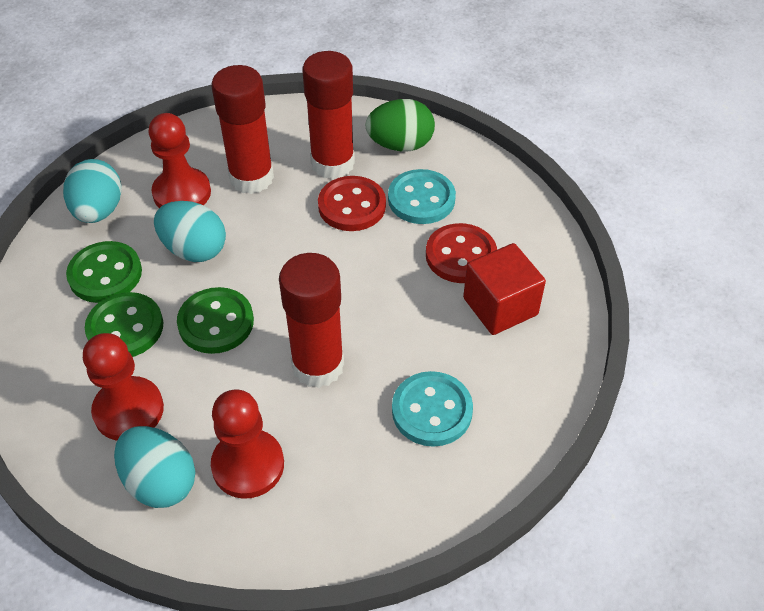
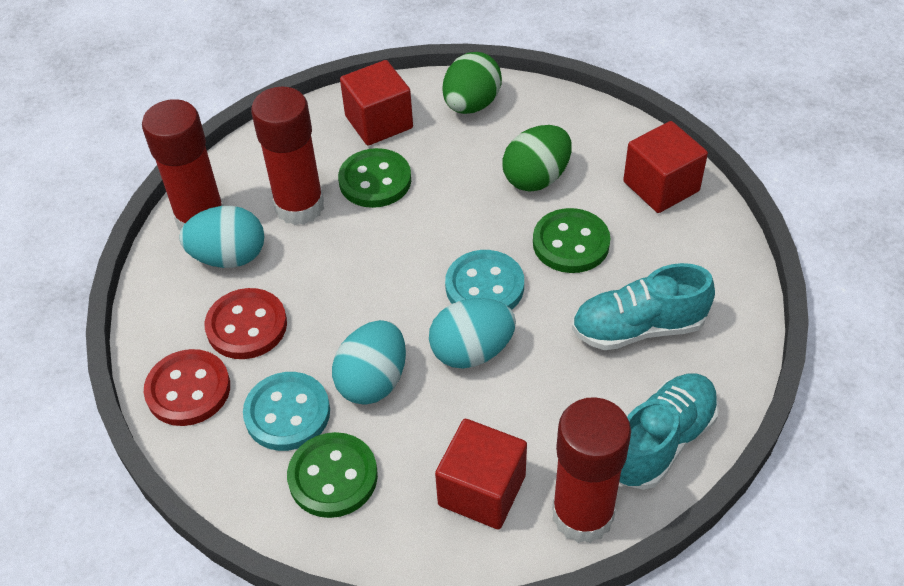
green egg: [365,99,435,151] = 1 -> [443,52,502,114] [502,125,572,191] = 2
red cube: [463,243,546,335] = 1 -> [340,60,413,146] [435,419,527,529] [623,121,708,213] = 3
red pawn: [83,333,164,440] [148,113,211,208] [211,389,284,499] = 3 -> none = 0
turquoise shoe: none = 0 -> [572,263,715,350] [619,374,719,490] = 2

